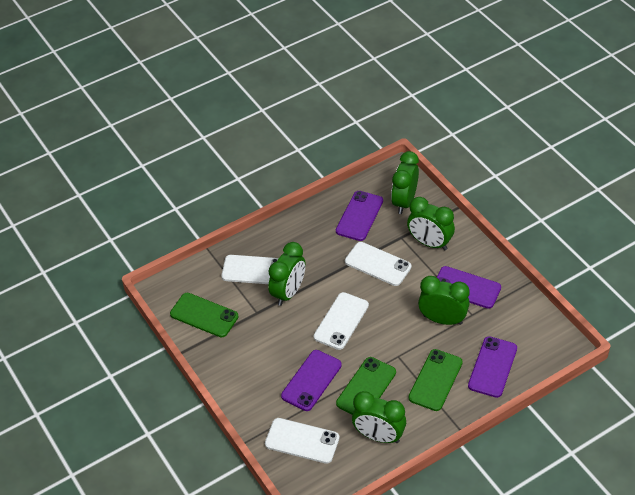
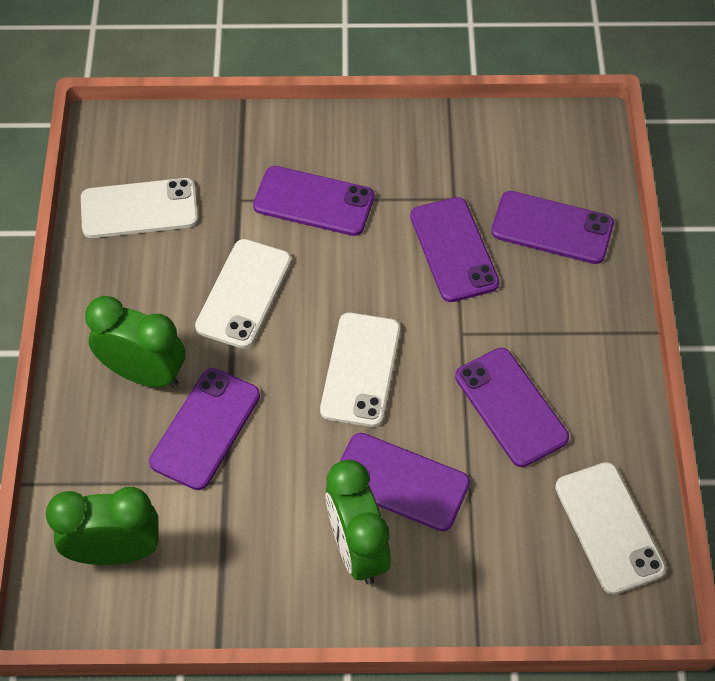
green clock: [268,242,306,306] [352,391,406,443] [391,151,419,214] [407,197,455,250] [418,276,470,325] = 5 -> [46,487,159,565] [85,296,185,388] [325,460,391,585] = 3
green phone: [170,293,238,338] [336,357,396,414] [409,349,463,411] = 3 -> none = 0
purple phone: [281,350,342,411] [336,191,383,241] [437,266,501,309] [468,336,517,398] = 4 -> [149,368,260,490] [253,166,375,236] [340,433,470,531] [410,197,499,302] [455,348,569,467] [491,191,614,264] = 6

